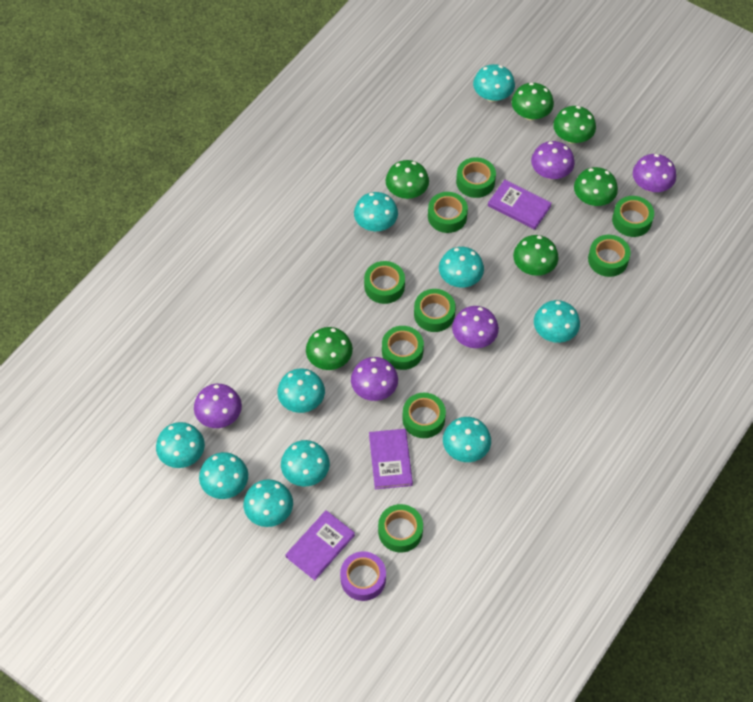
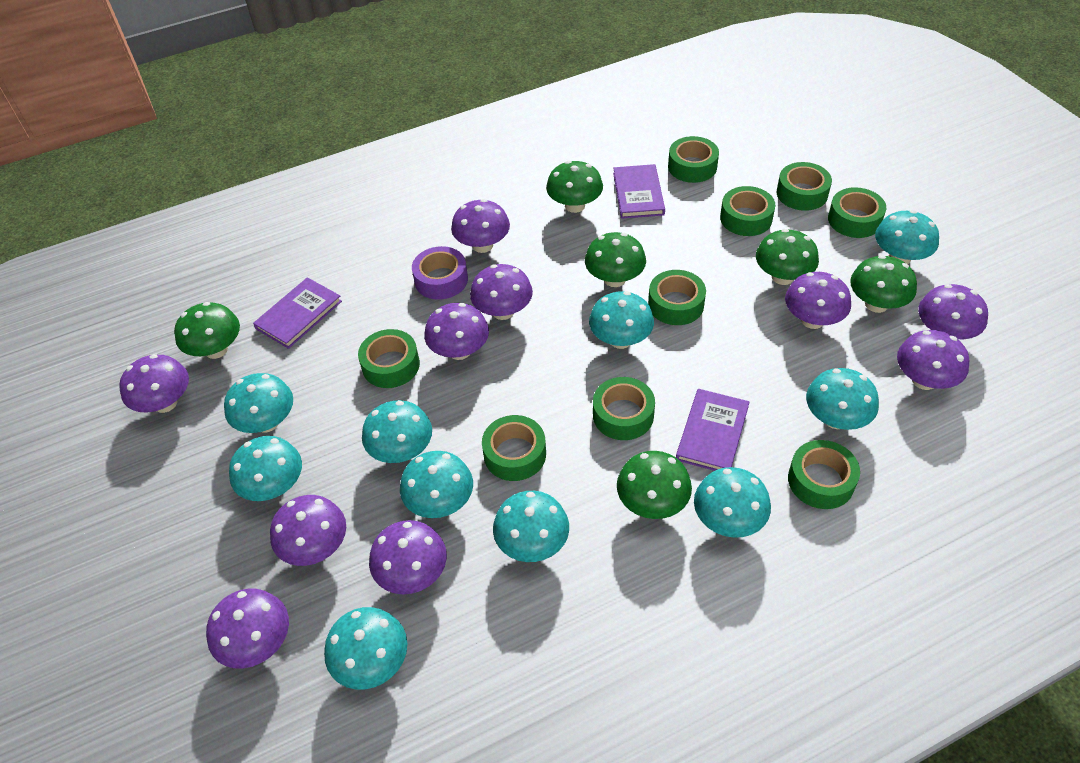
purple mushroom: [194,384,242,428] [351,357,398,401] [452,306,499,348] [531,141,575,179] [633,154,676,192] = 5 -> [119,354,189,413] [206,589,289,668] [270,495,346,566] [369,520,447,594] [424,303,489,360] [451,199,510,253] [470,264,533,320] [785,272,851,329] [897,330,969,390] [918,284,988,339] = 10

